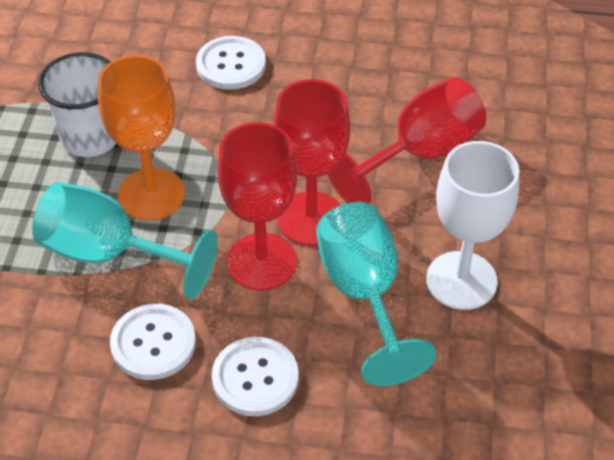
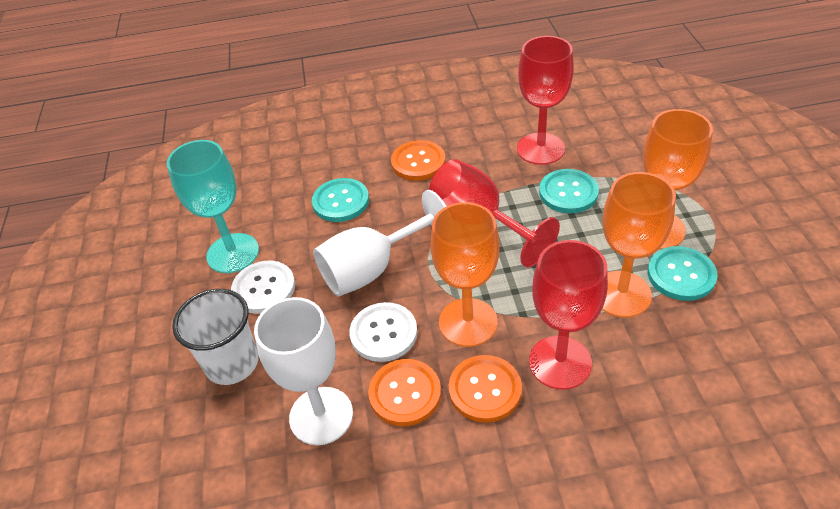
orange button: none = 0 -> [368,359,441,426] [391,140,446,181] [449,355,522,423] = 3
orange goblet: [98,55,185,221] = 1 -> [430,202,499,347] [602,172,676,318] [643,109,713,249] = 3
turquoise button: none = 0 -> [312,178,369,222] [539,169,599,213] [648,246,718,301] = 3
turquoise goblet: [32,182,218,300] [316,202,436,386] = 2 -> [167,140,259,273] = 1
white button: [110,304,196,380] [196,36,266,90] [212,337,299,416] = 3 -> [231,261,295,314] [350,302,417,362] = 2
white goblet: [426,141,519,310] = 1 -> [254,297,353,445] [313,190,446,297] = 2

